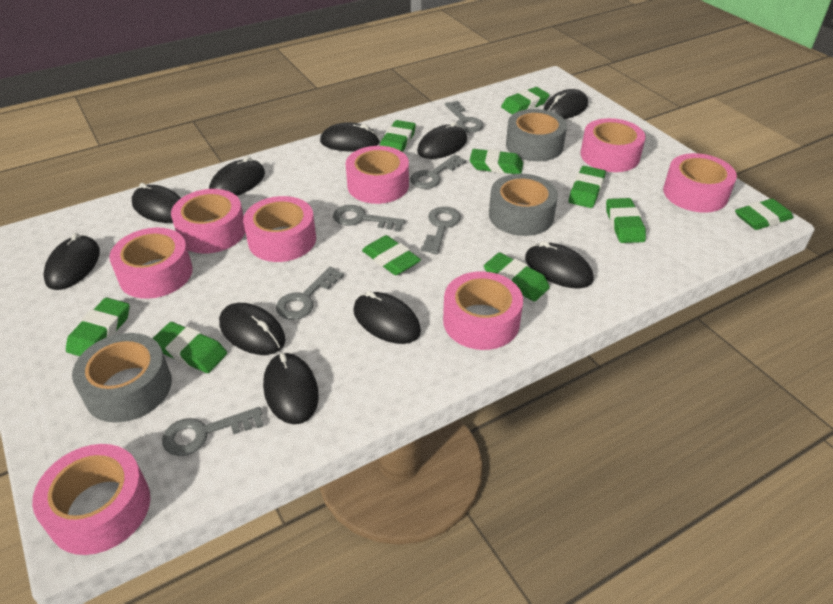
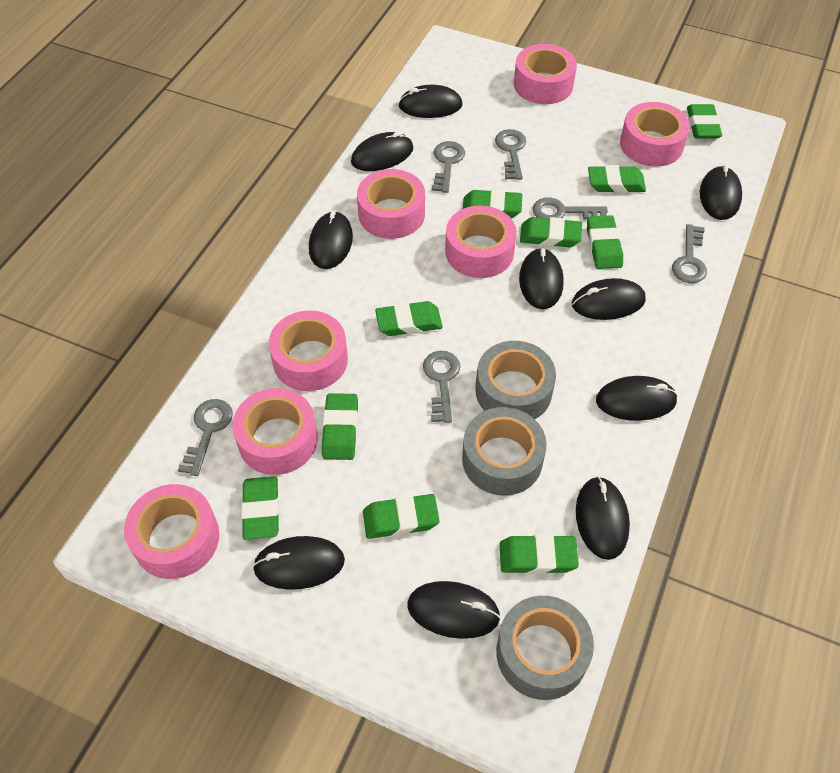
pink tape: [32,444,150,555] [110,228,193,299] [171,189,245,253] [243,196,316,262] [346,146,409,204] [443,271,523,350] [580,118,646,172] [663,153,737,213] = 8 -> [124,484,219,579] [232,388,318,475] [269,310,348,391] [357,169,425,239] [445,206,517,278] [514,44,577,104] [620,102,690,167] = 7

